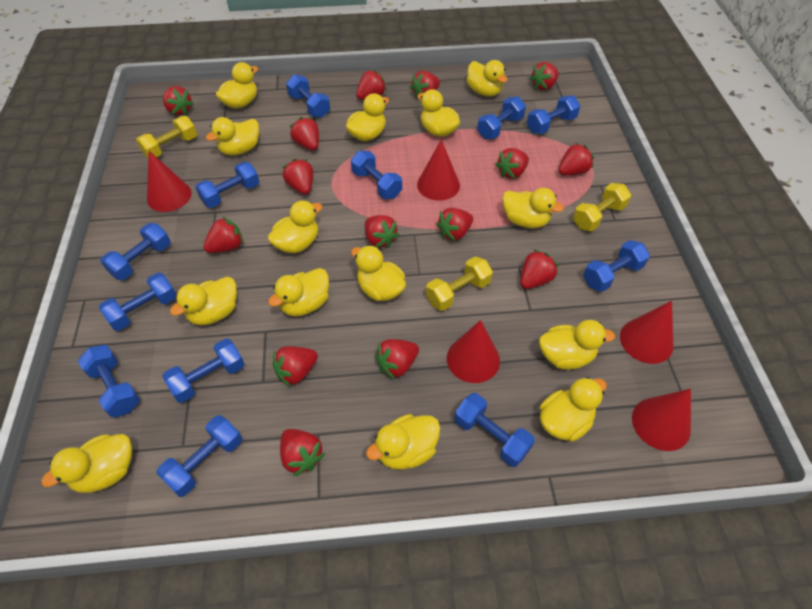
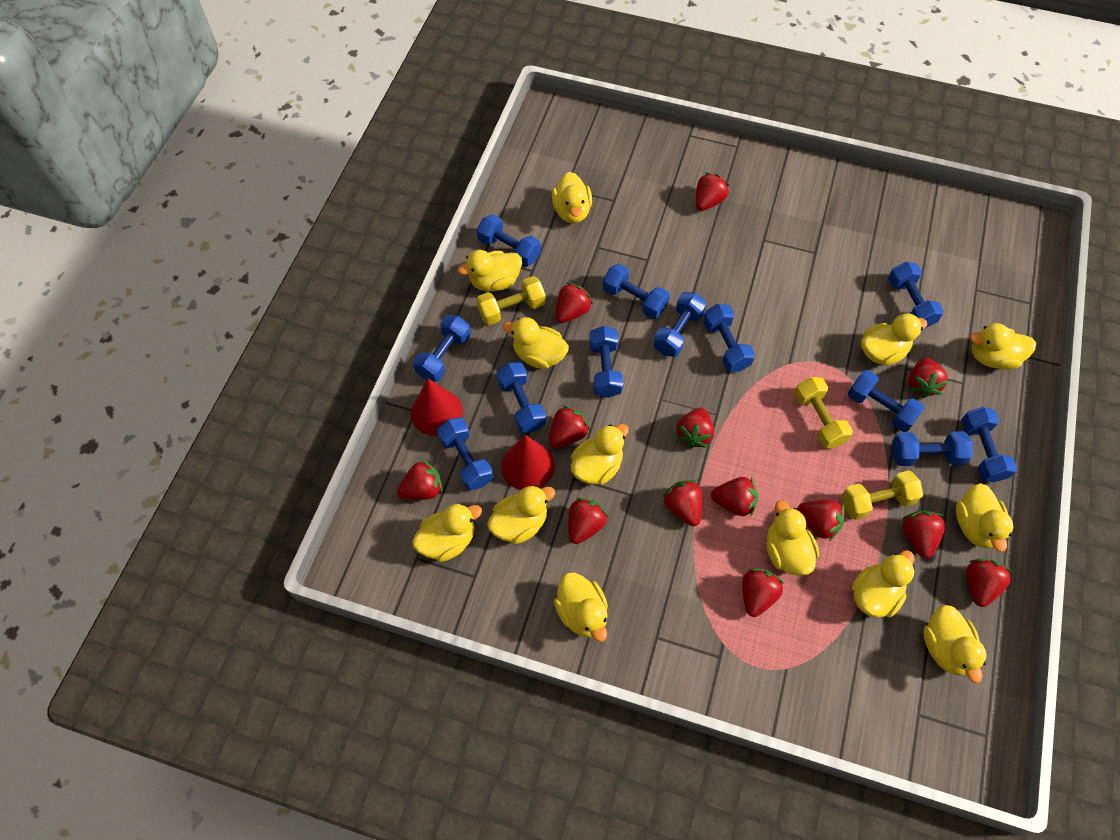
red cone: [147,151,192,212] [417,140,460,201] [447,320,500,383] [620,301,674,364] [632,389,691,451] = 5 -> [411,379,463,436] [501,435,555,490] = 2
red strawberry: [163,86,194,115] [204,217,244,253] [273,346,318,387] [280,429,325,476] [282,159,313,195] [290,117,319,150] [356,70,387,100] [365,215,399,248] [375,339,419,380] [410,71,440,99] [437,208,473,241] [495,148,529,179] [520,249,558,289] [530,62,559,90] [559,143,594,175] = 15 -> [397,460,443,500] [549,405,590,448] [556,282,593,323] [568,497,608,544] [662,480,703,526] [676,408,714,448] [696,172,729,211] [711,477,758,517] [742,568,784,617] [797,500,844,541] [902,510,945,558] [908,357,949,398] [966,559,1012,607] = 13
yellow duck: [41,434,132,493] [170,277,237,325] [206,117,259,156] [216,62,258,109] [268,200,322,253] [268,268,329,316] [346,93,389,141] [351,245,406,301] [366,414,440,470] [417,89,460,137] [466,60,508,97] [502,188,564,229] [539,320,615,370] [540,377,607,442] = 14 -> [412,503,482,562] [458,250,522,291] [487,485,555,544] [503,317,569,369] [552,172,592,223] [554,572,608,642] [571,424,629,485] [766,501,819,576] [852,550,915,618] [861,313,927,366] [923,605,986,683] [956,483,1013,552] [970,323,1036,370] = 13

